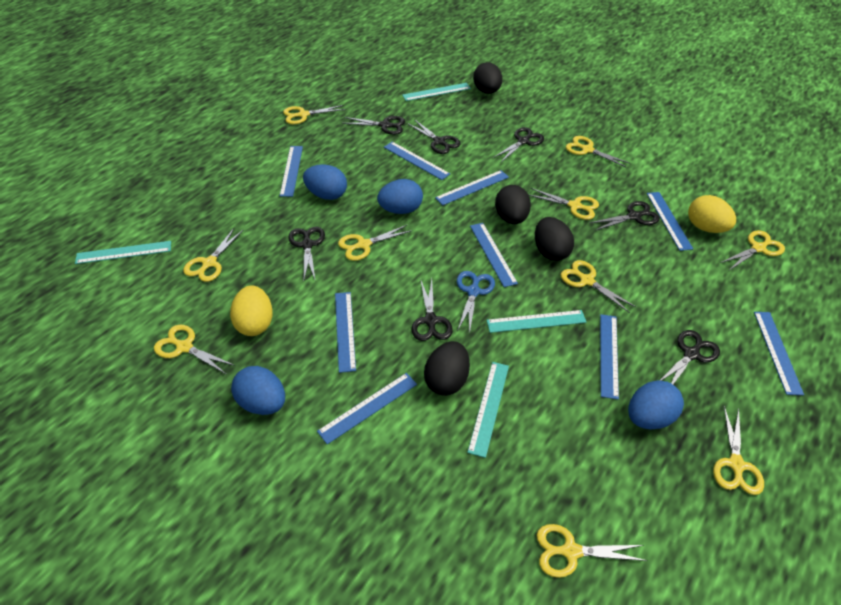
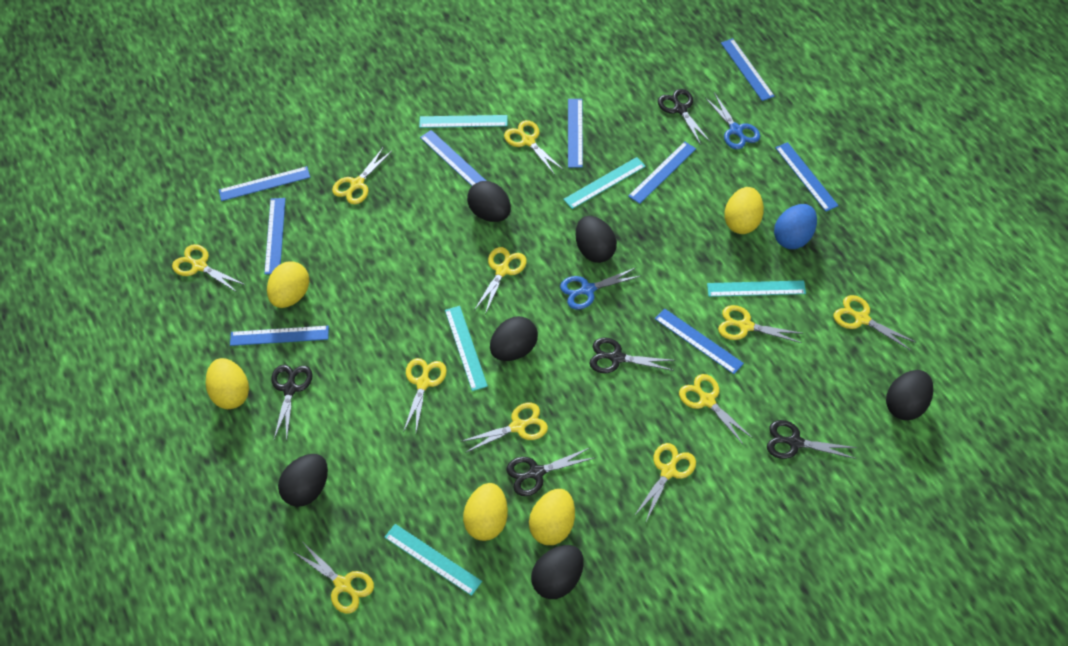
black egg: [424,341,470,396] [473,62,502,94] [495,185,531,224] [535,217,574,261] = 4 -> [278,454,328,507] [467,181,511,222] [490,316,538,361] [531,545,584,599] [575,216,617,263] [886,370,933,420] = 6
black scissors: [288,227,325,279] [342,116,405,135] [407,119,461,154] [412,278,453,341] [493,127,544,162] [589,201,660,231] [659,330,720,384] = 7 -> [272,365,312,440] [506,447,596,496] [590,337,675,373] [658,89,710,145] [767,420,857,459] = 5
blue egg: [231,366,285,415] [303,164,347,200] [377,179,423,214] [628,380,684,430] = 4 -> [774,204,817,249] = 1
blue scissors: [457,271,495,334] = 1 -> [560,267,640,310] [705,93,760,149] = 2
turquoise ruler: [75,241,171,264] [402,83,471,101] [467,362,509,458] [487,310,586,333] = 4 -> [384,524,482,596] [419,115,508,128] [445,306,488,391] [563,157,646,209] [707,280,806,297] = 5
yellow egg: [230,285,273,336] [688,195,736,233] = 2 -> [206,358,249,409] [267,261,309,308] [463,483,508,541] [529,489,575,545] [724,187,764,234] = 5
yellow scissors: [154,325,235,374] [183,228,243,282] [283,105,345,124] [338,225,411,261] [529,188,599,220] [537,524,648,578] [560,260,636,313] [566,136,631,168] [713,406,764,495] [720,230,785,270] = 10 -> [172,244,245,293] [295,544,374,614] [332,147,393,204] [403,358,447,433] [460,403,548,453] [475,247,527,315] [504,120,564,175] [634,443,696,522] [679,374,752,444] [718,305,804,343] [833,295,917,351] = 11

